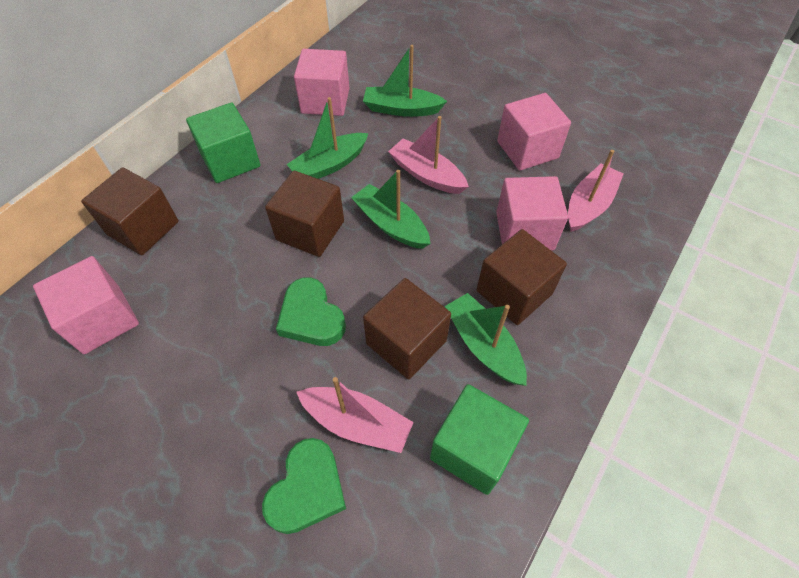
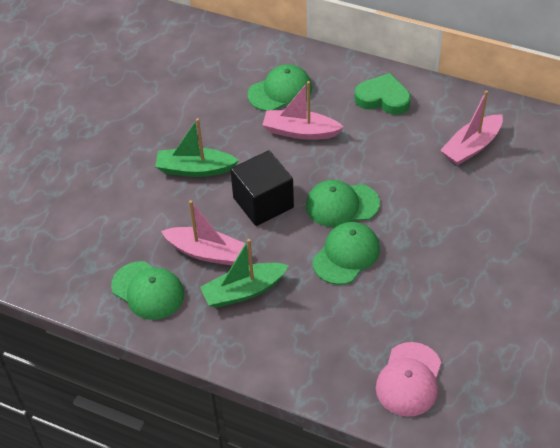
black cube: none = 0 -> [230,150,294,226] = 1
brown cube: [81,167,179,255] [265,171,344,257] [363,278,451,379] [477,229,567,325] = 4 -> none = 0
green boat: [286,97,369,179] [351,170,430,249] [363,45,447,117] [445,293,527,386] = 4 -> [155,118,239,177] [200,239,289,308] = 2
green cap: none = 0 -> [111,261,184,320] [247,64,312,111] [306,180,380,227] [313,222,380,285] = 4
green cube: [186,102,261,183] [430,384,529,495] = 2 -> none = 0
green heart: [262,438,346,534] [276,277,346,346] = 2 -> [354,73,411,115] = 1
pink cap: none = 0 -> [376,342,441,417] = 1
pink cube: [33,256,139,354] [294,49,349,116] [496,176,568,250] [497,93,571,171] = 4 -> none = 0

